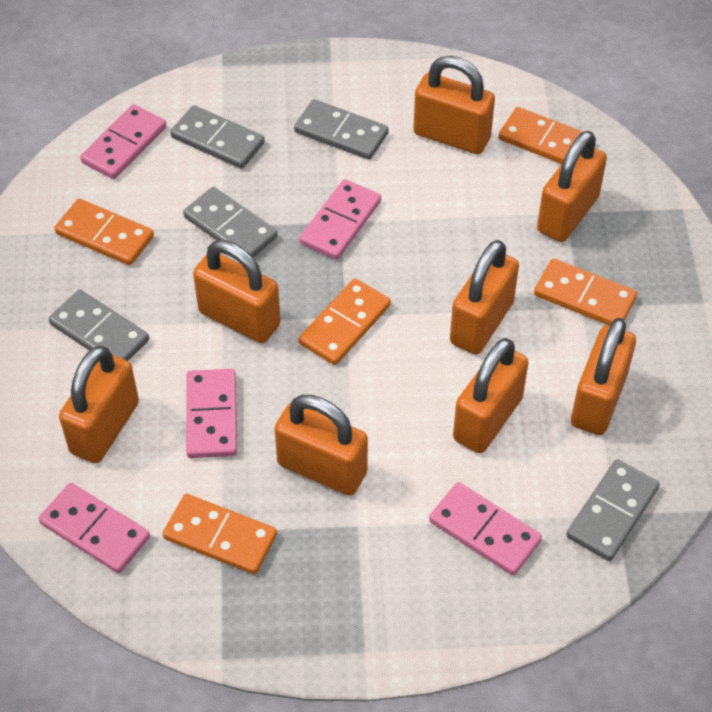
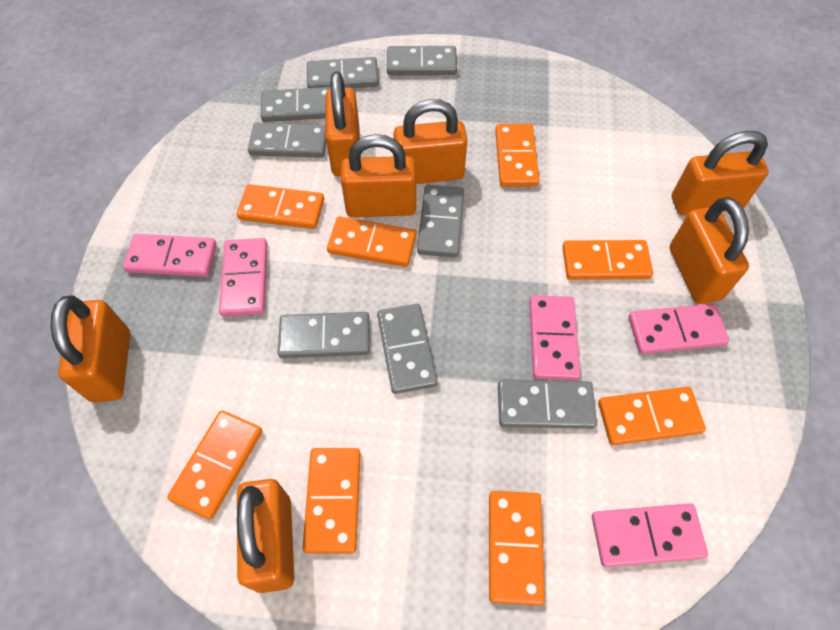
grey domino: [49,290,149,361] [170,105,265,169] [183,187,277,258] [294,99,389,160] [566,459,660,561] = 5 -> [248,123,326,158] [261,87,331,122] [278,312,370,358] [307,57,379,88] [377,304,438,394] [387,46,457,75] [417,185,464,257] [498,380,597,429] = 8
orange domino: [54,199,154,265] [163,494,277,574] [299,278,391,365] [499,107,583,164] [534,258,637,326] = 5 -> [167,410,262,520] [237,184,324,229] [303,448,361,553] [327,217,416,267] [489,491,545,605] [495,124,540,187] [562,240,653,280] [598,387,706,445] = 8
orange padlock: [59,346,139,463] [193,240,281,343] [274,395,368,496] [413,56,495,154] [450,240,519,354] [453,338,529,453] [537,131,607,242] [571,318,636,435] = 8 -> [51,295,130,402] [237,479,294,593] [326,72,360,176] [341,134,416,217] [393,99,467,184] [670,197,749,304] [672,131,769,216] = 7

